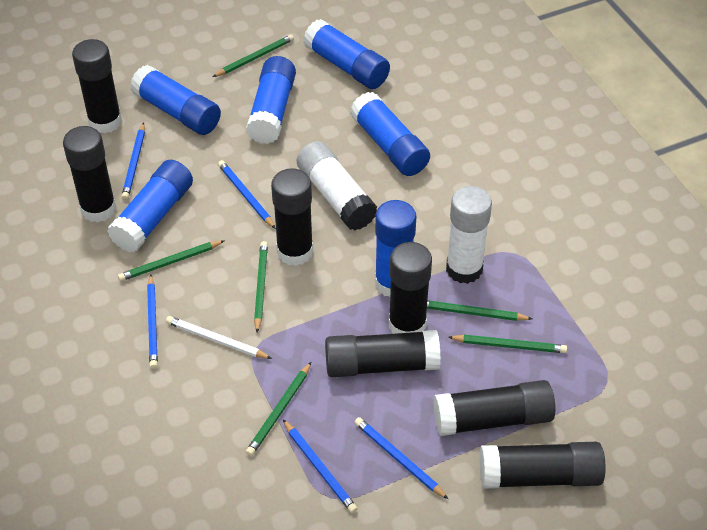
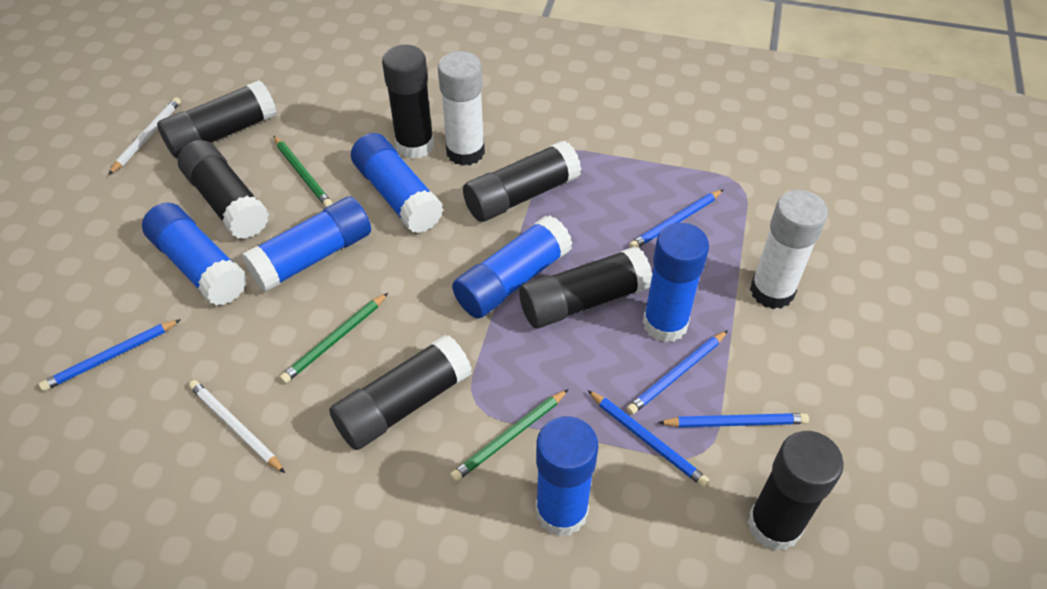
green pencil: [118,241,224,281] [213,34,294,77] [246,362,311,456] [254,241,268,333] [427,300,532,321] [448,335,567,353] = 6 -> [273,136,333,207] [280,293,388,383] [450,389,569,482] = 3
white pencil: [166,316,272,359] = 1 -> [108,97,181,175] [189,380,285,473] = 2

